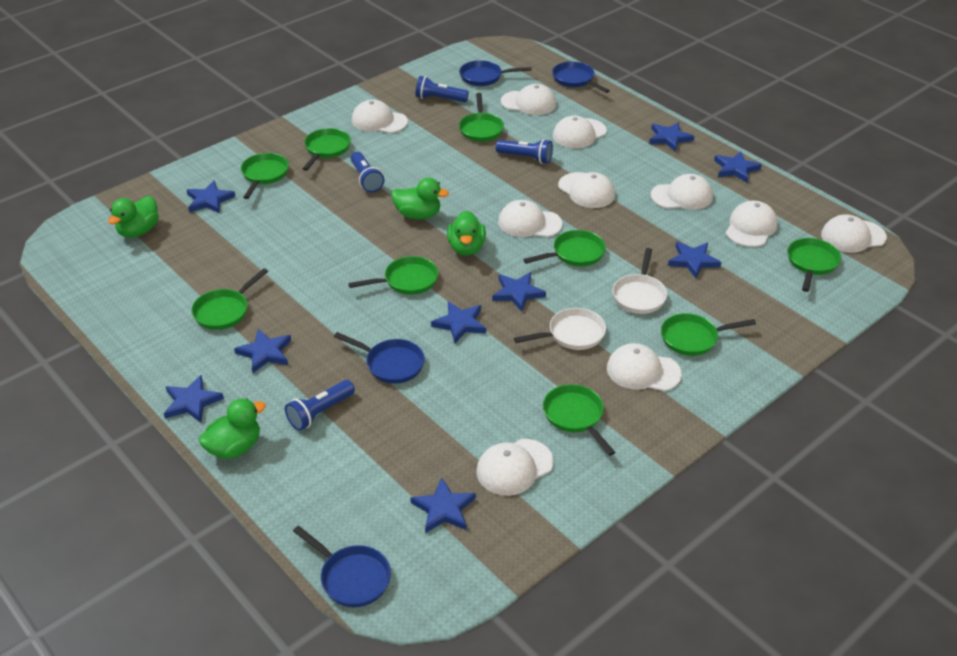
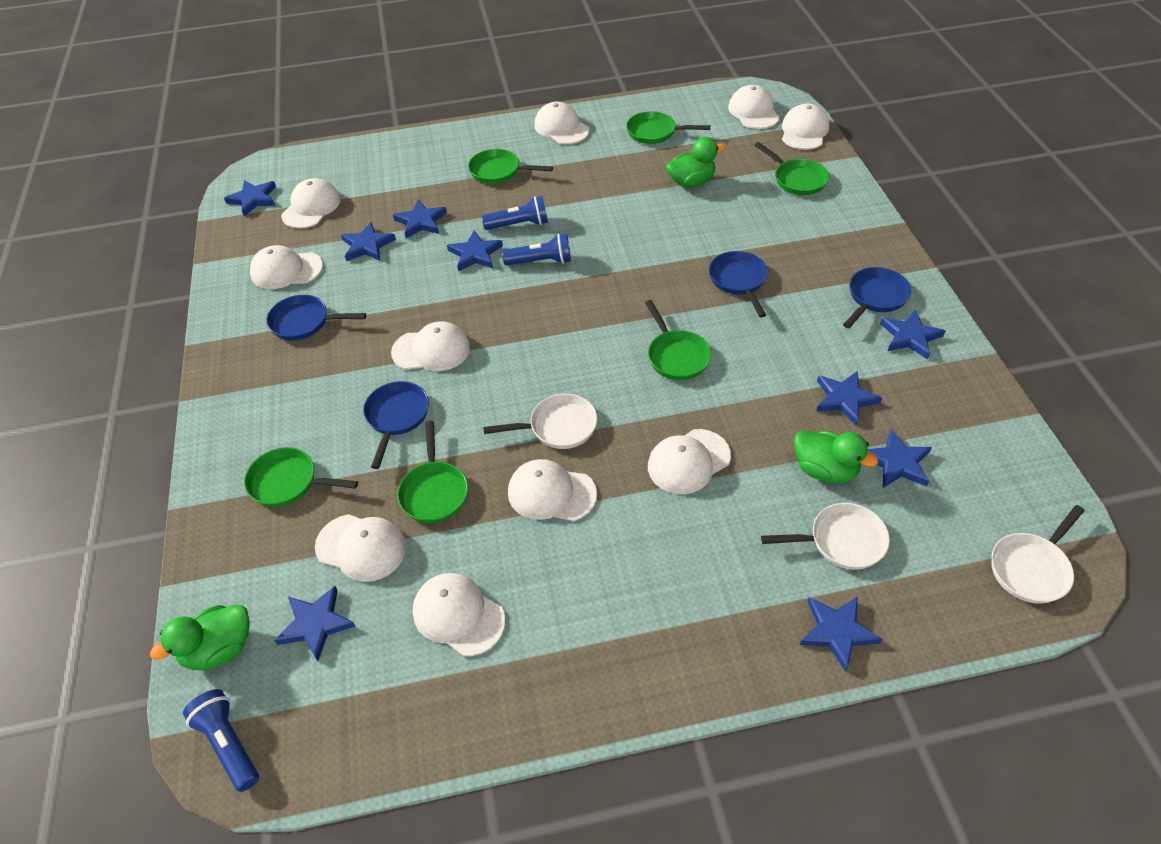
blue flashlight: [285,380,355,431] [351,152,384,192] [415,76,469,102] [496,139,553,164] = 4 -> [183,689,259,792] [482,196,548,230] [502,234,571,265] = 3
green duck: [108,196,159,238] [199,398,266,459] [391,178,449,219] [447,211,486,256] = 4 -> [150,605,250,670] [666,137,725,187] [794,430,878,483] = 3
green pan: [191,268,268,330] [241,153,289,199] [303,128,351,171] [348,256,438,295] [459,93,504,142] [523,230,606,266] [543,384,616,456] [661,313,756,356] [788,238,841,292] = 9 -> [244,447,358,507] [397,421,468,523] [468,149,553,184] [626,111,711,144] [645,300,712,380] [755,142,829,195] = 6
white pan: [514,308,606,350] [613,248,667,314] = 2 -> [483,394,597,449] [761,503,890,570] [991,505,1085,603] = 3

